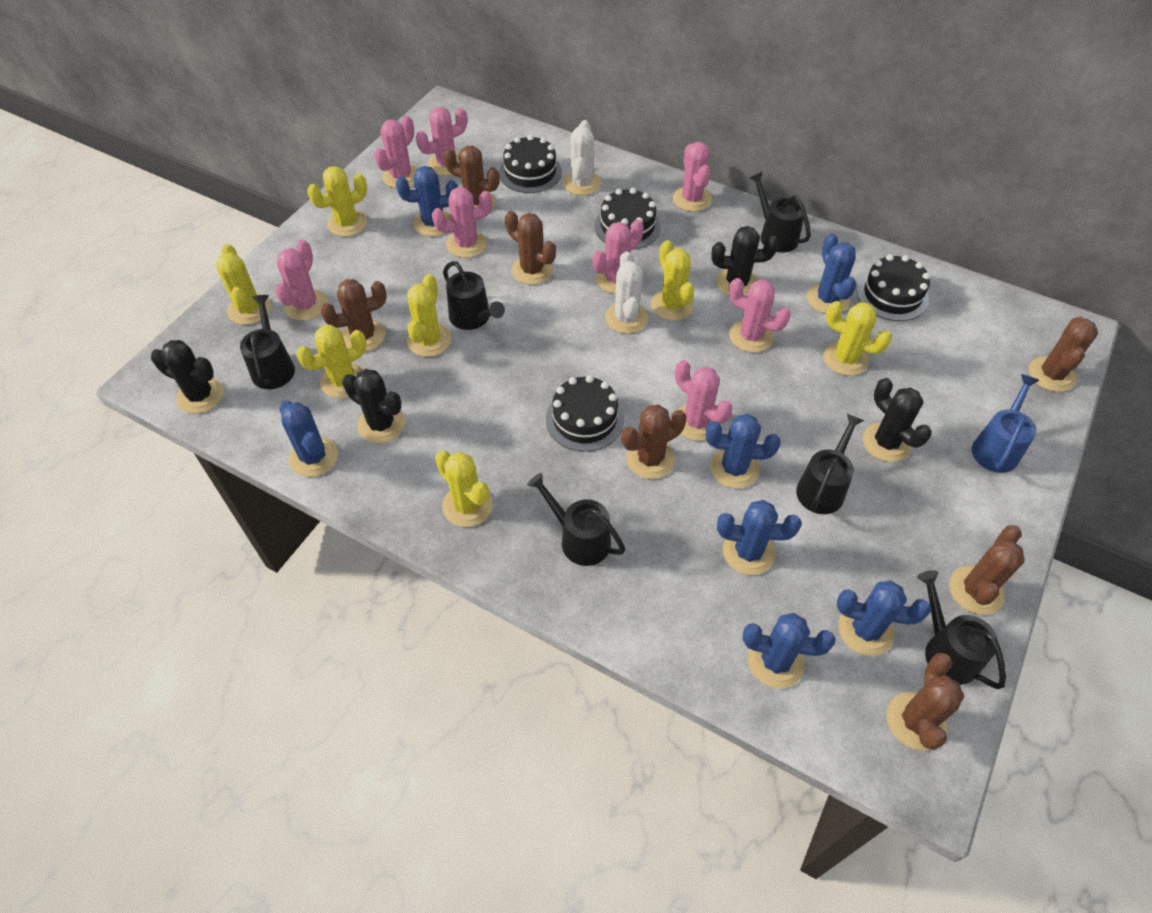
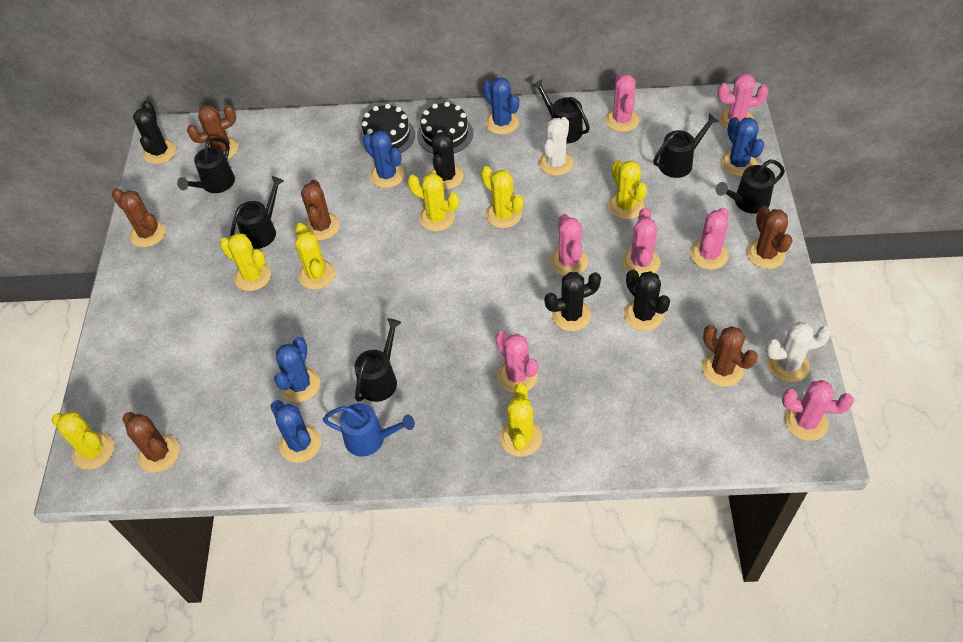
black cake: [499,135,562,193] [546,375,624,452] [595,188,661,249] [857,254,930,321] = 4 -> [359,104,415,153] [417,102,473,153] = 2
blue cactus: [279,401,338,477] [396,166,458,236] [706,414,781,489] [717,500,801,575] [742,613,835,688] [807,233,856,314] [837,581,931,656] = 7 -> [270,400,321,463] [274,337,320,402] [363,131,404,188] [483,77,519,135] [721,117,764,176] = 5
brown cactus: [320,279,387,352] [443,146,500,208] [505,211,556,285] [622,404,687,479] [887,653,964,751] [949,525,1025,615] [1029,317,1098,392] = 7 -> [112,188,166,247] [123,412,179,472] [187,105,238,159] [301,180,340,240] [702,325,758,387] [747,206,792,269] = 6
pink cactus: [275,240,327,321] [374,115,418,188] [416,107,467,176] [432,187,492,258] [592,219,644,294] [673,142,712,212] [675,360,733,441] [729,278,791,353] = 8 -> [496,331,538,393] [550,214,588,276] [605,74,639,132] [622,207,660,277] [690,208,729,270] [717,73,769,129] [782,380,854,441] = 7

